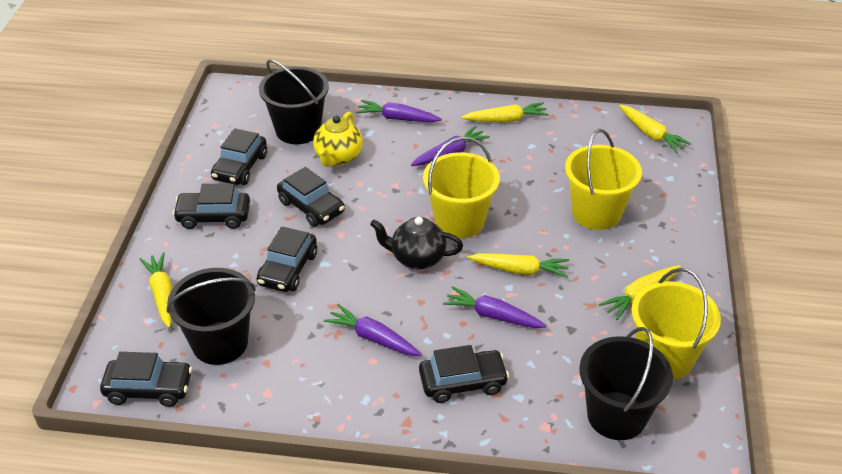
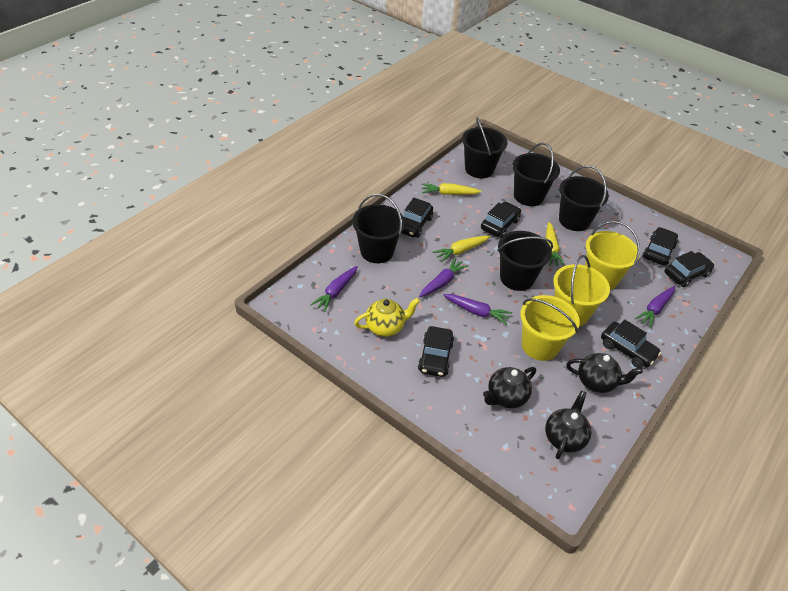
black bucket: [167,268,256,365] [259,60,329,144] [579,327,673,440] = 3 -> [352,194,405,263] [462,117,507,178] [497,231,553,291] [513,143,560,206] [559,166,609,231] = 5
black teapot: [370,217,463,270] = 1 -> [483,367,536,408] [545,390,591,459] [566,353,643,393] = 3
yellow carrot: [140,252,173,328] [461,102,549,122] [468,253,569,278] [598,265,681,320] [619,105,691,153] = 5 -> [422,183,481,195] [433,236,490,262] [546,222,565,266] = 3

